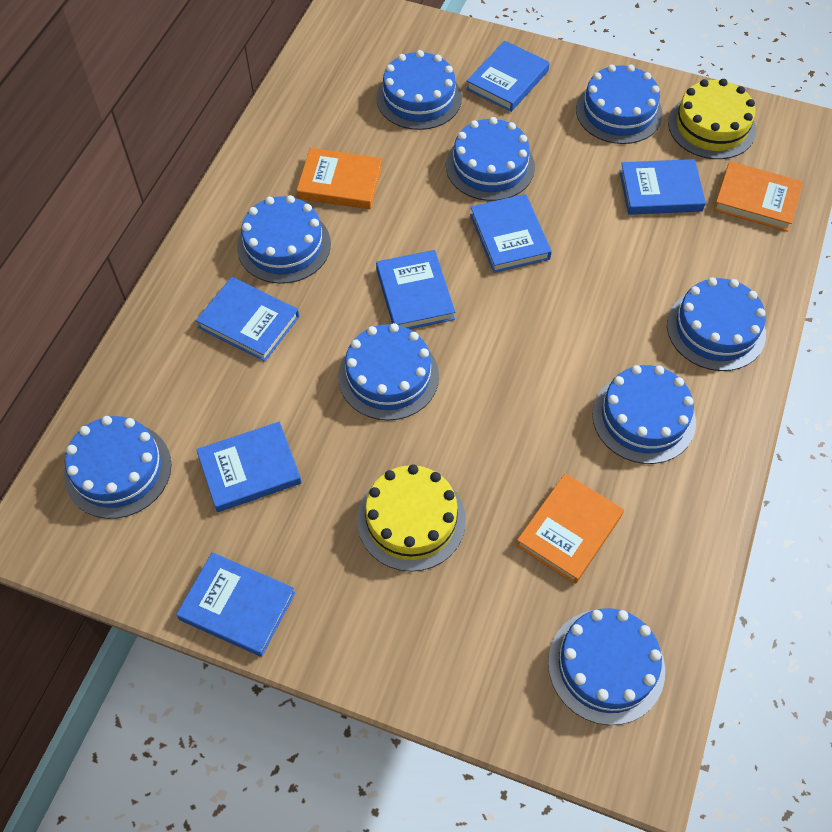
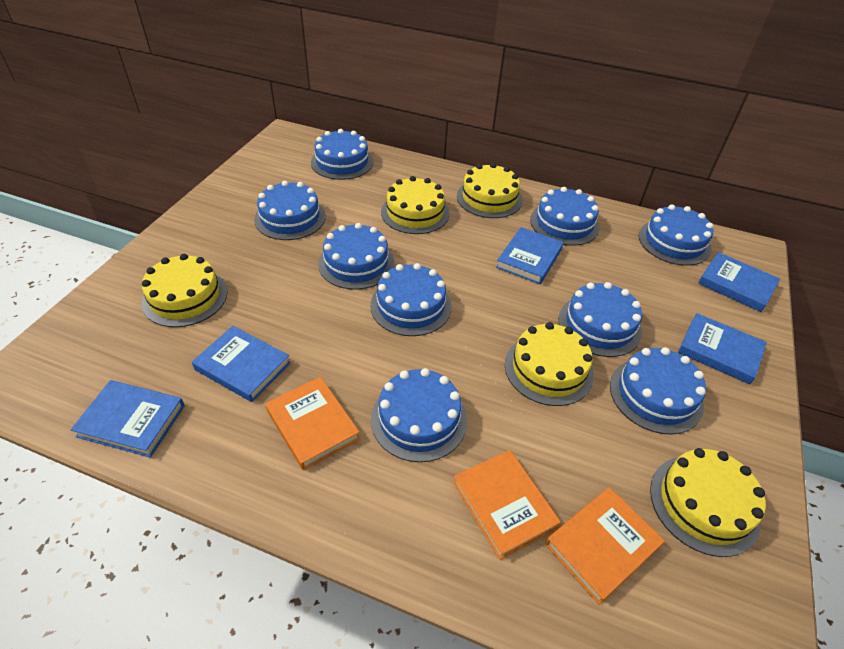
blue book: [176,552,295,657] [196,277,299,362] [196,422,302,512] [376,250,455,329] [466,41,550,112] [470,194,552,273] [620,159,706,215] = 7 -> [71,380,185,457] [192,326,291,402] [496,227,564,284] [678,313,767,384] [698,252,780,312] = 5
yellow cake: [357,465,466,572] [668,79,756,159] = 2 -> [142,254,227,327] [381,176,449,234] [457,163,523,218] [505,322,594,406] [650,448,765,557] = 5

